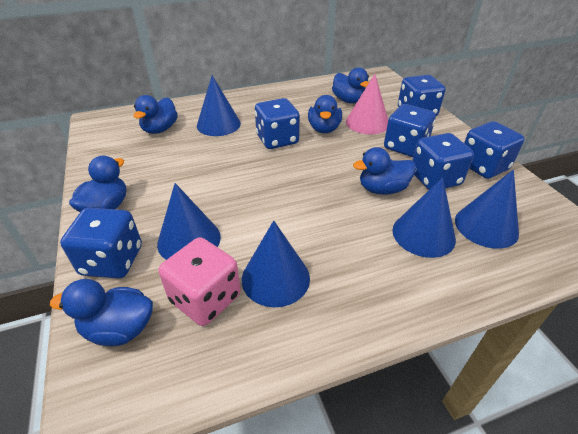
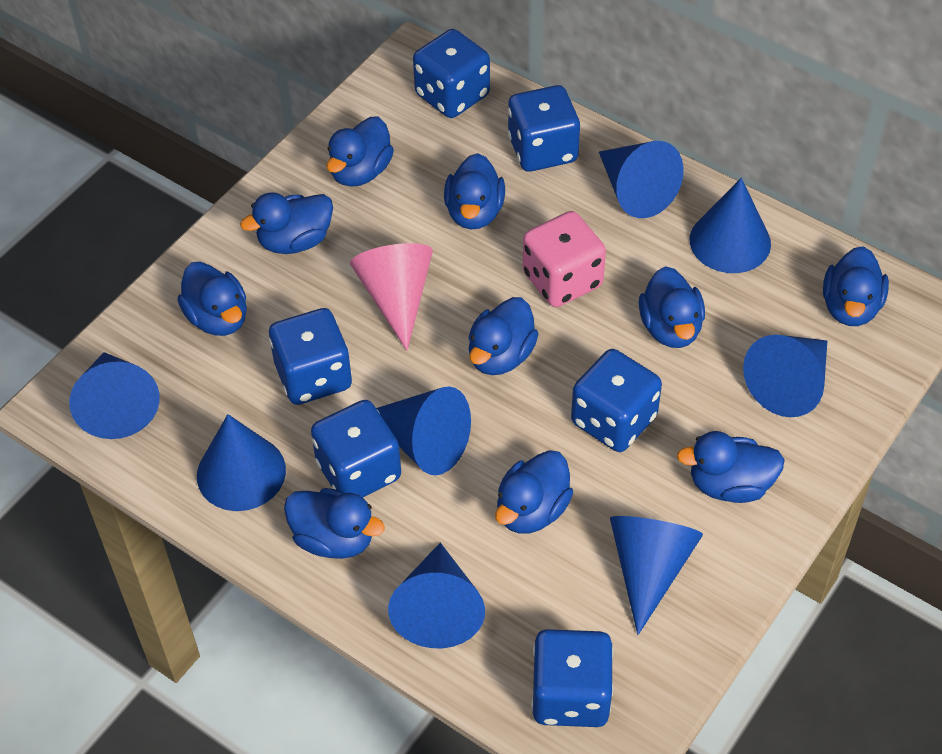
blue cone: [157,183,221,260] [197,75,241,136] [242,221,310,307] [392,177,456,258] [455,170,519,249] = 5 -> [69,352,160,439] [197,414,286,511] [376,386,471,475] [388,543,485,648] [599,141,684,218] [610,516,703,635] [689,178,771,273] [743,335,827,417] = 8
blue duck: [50,279,153,346] [69,156,126,212] [133,95,178,134] [308,95,342,133] [332,67,369,104] [353,147,416,195] = 6 -> [177,261,247,336] [240,193,333,254] [284,488,385,559] [326,117,394,187] [444,153,505,229] [469,297,539,375] [495,450,573,534] [639,266,705,348] [677,431,785,503] [823,246,889,326] = 10

